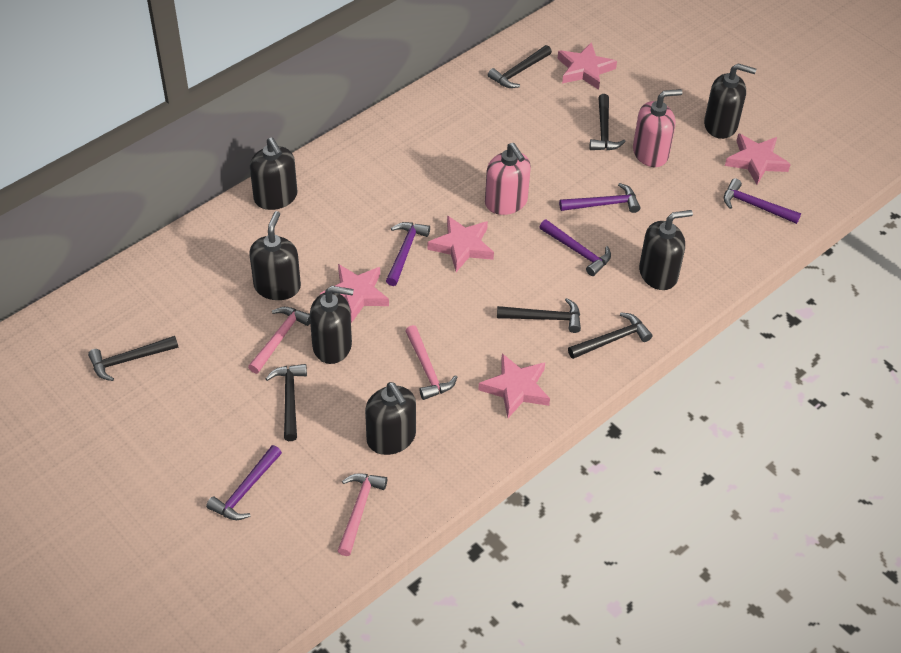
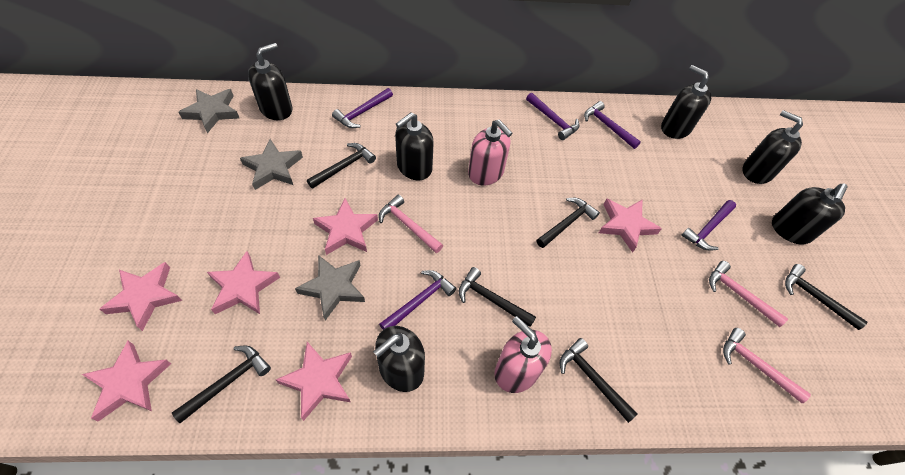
grey star: none = 0 -> [178,89,239,134] [240,139,303,190] [295,255,365,321] = 3
pink star: [320,264,389,323] [427,215,494,272] [478,353,550,418] [557,42,617,90] [725,133,791,185] = 5 -> [82,341,171,422] [100,262,182,331] [207,251,280,314] [276,342,352,421] [313,198,378,255] [599,198,662,253] = 6

